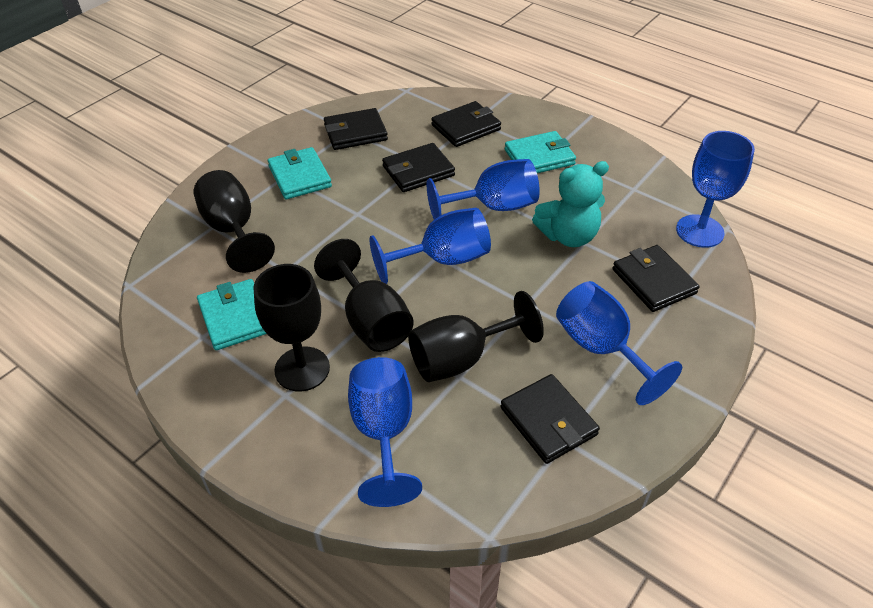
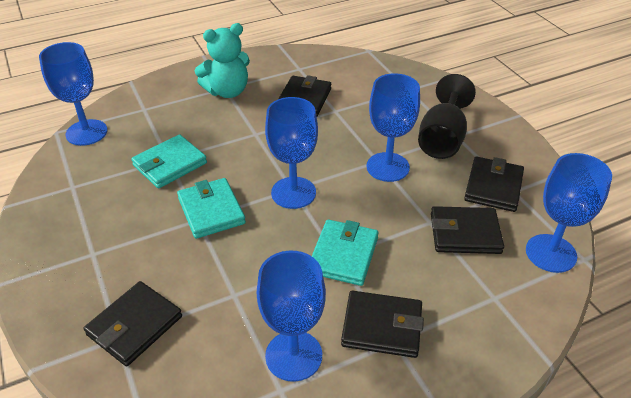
black goblet: [194,170,275,273] [253,264,330,392] [314,239,414,352] [408,291,544,382] = 4 -> [418,74,476,159] = 1

